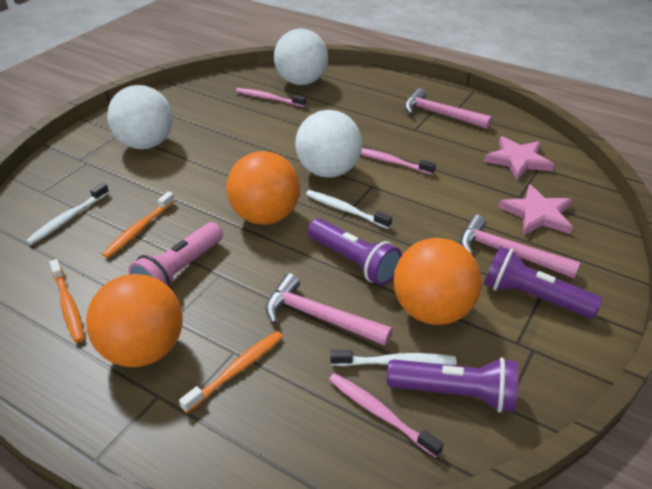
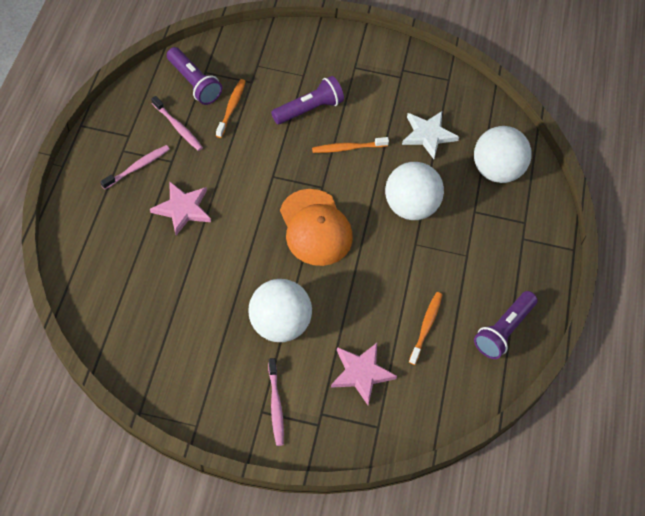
orange ball: [86,274,183,367] [226,151,300,225] [393,238,482,325] = 3 -> none = 0
orange cap: none = 0 -> [280,189,352,266] = 1
pink flashlight: [129,222,223,288] = 1 -> none = 0
pink hammer: [266,273,392,346] [404,88,492,129] [460,215,581,278] = 3 -> none = 0
white star: none = 0 -> [402,111,459,159] = 1
white toothbrush: [26,183,109,245] [306,190,392,229] [331,350,457,366] = 3 -> none = 0

